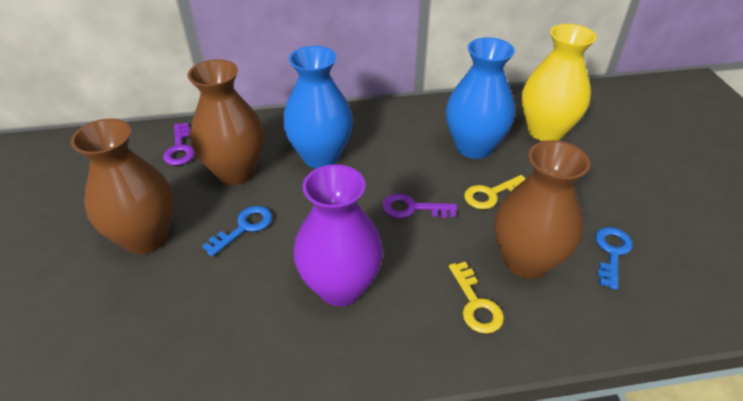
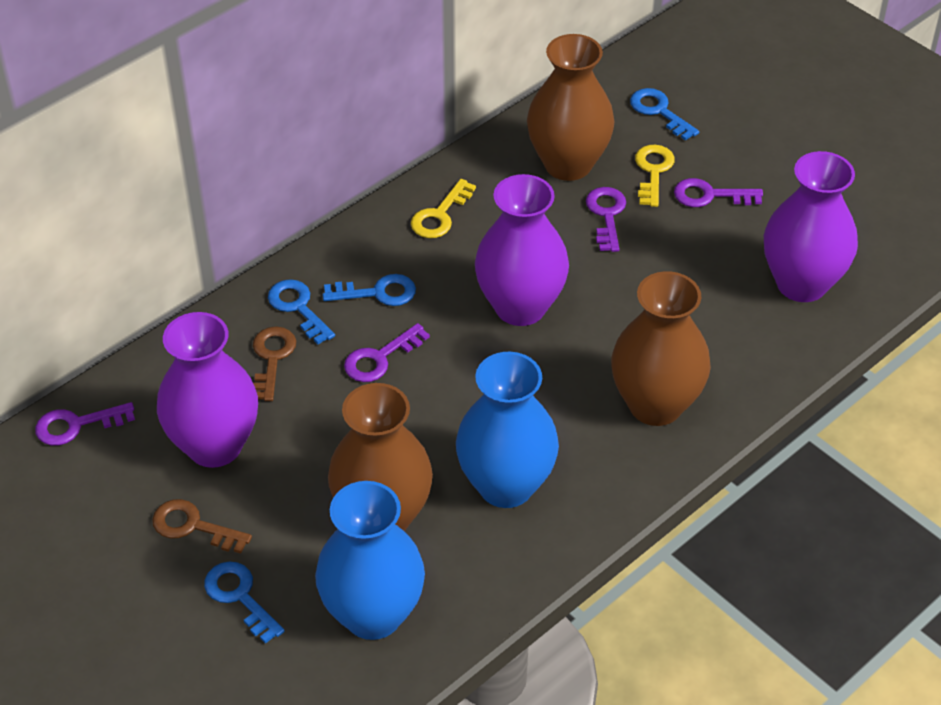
blue key: [202,206,272,257] [595,227,633,290] = 2 -> [204,561,285,644] [268,279,335,344] [323,274,416,306] [630,88,699,141] = 4
brown key: none = 0 -> [152,499,252,553] [253,326,296,401] = 2
purple key: [163,123,195,165] [382,193,457,218] = 2 -> [35,402,135,446] [344,323,430,382] [586,187,626,252] [674,178,763,207] = 4
purple vase: [293,164,383,306] = 1 -> [157,312,258,468] [475,174,569,326] [764,151,858,302] = 3
yellow vase: [522,24,597,141] = 1 -> none = 0

